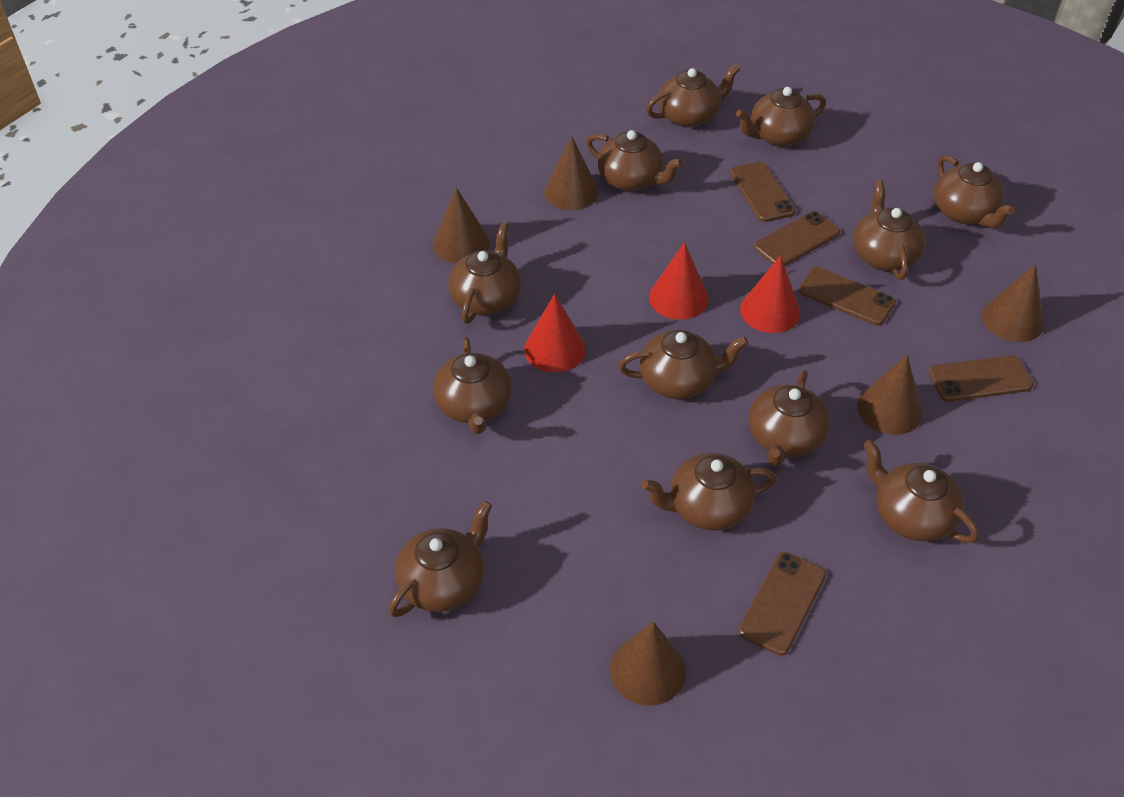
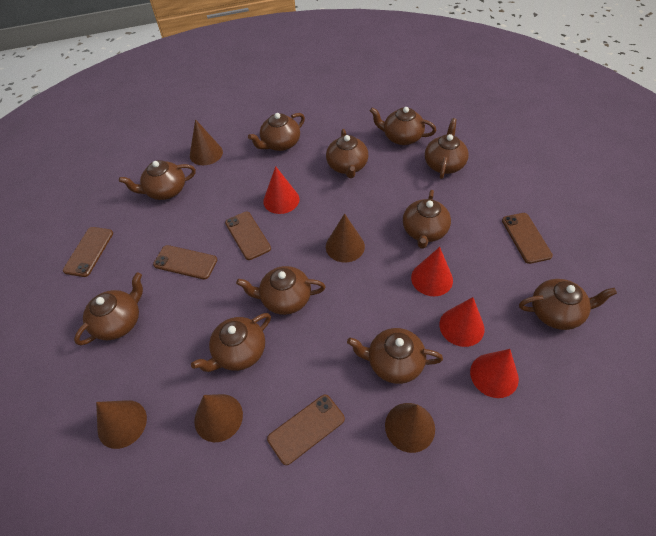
brown teapot: [389,501,493,617] [433,337,512,434] [448,222,521,323] [586,130,683,191] [618,330,748,399] [642,453,777,531] [646,64,740,128] [736,87,826,147] [748,370,830,466] [853,180,926,280] [863,439,979,543] [934,155,1015,228] = 12 -> [74,272,143,345] [119,160,196,200] [191,313,271,372] [236,266,325,315] [248,113,305,151] [326,129,368,178] [347,328,443,384] [370,107,436,145] [403,190,451,249] [425,118,469,179] [519,279,617,330] = 11
red cone: [524,294,586,373] [649,242,708,320] [740,255,800,333] = 3 -> [263,166,299,214] [411,247,453,296] [439,297,484,347] [470,349,519,398] = 4

